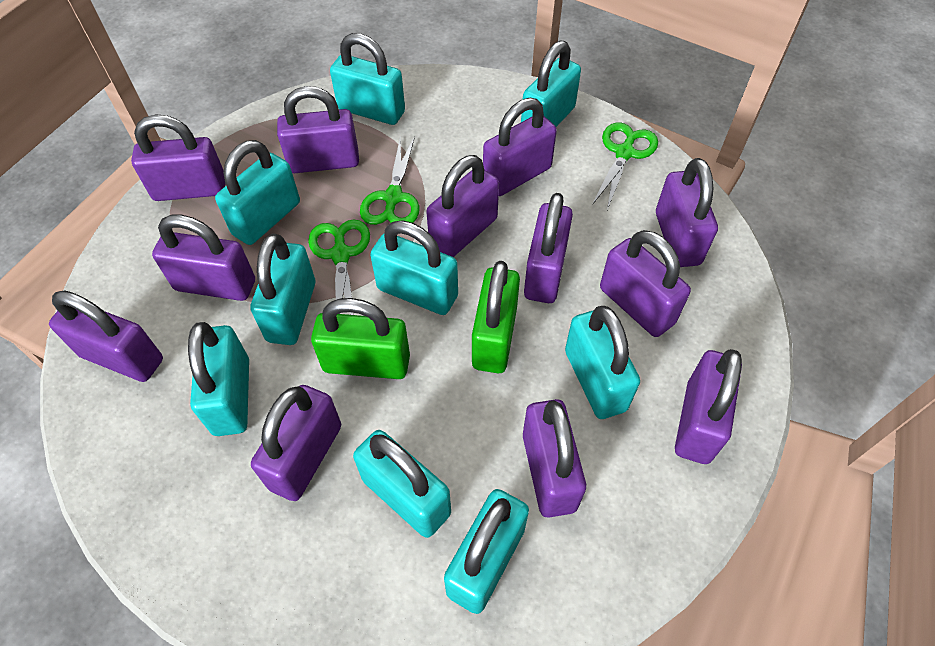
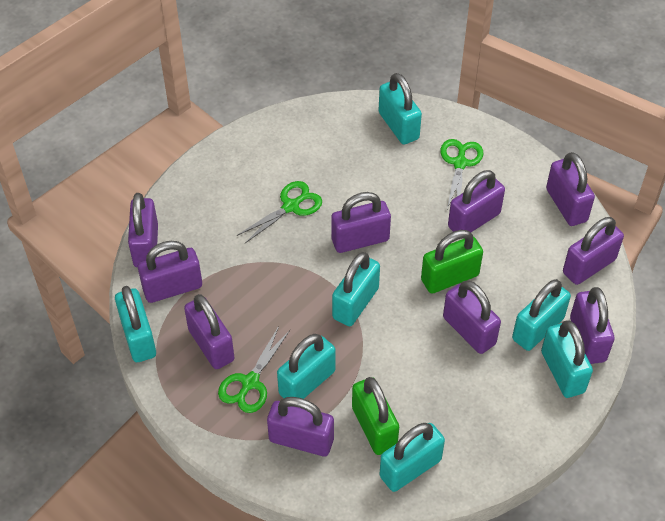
purple padlock: [49,290,163,382] [131,115,225,201] [152,215,255,301] [251,385,341,501] [277,86,359,173] [426,155,499,257] [483,98,557,196] [523,399,586,518] [524,193,573,303] [600,230,691,337] [656,158,718,267] [675,349,742,464] = 12 -> [128,193,158,267] [138,241,202,303] [184,294,235,369] [267,397,334,456] [331,192,391,253] [443,280,501,354] [448,170,505,232] [546,152,595,226] [563,217,624,285] [570,287,615,364] = 10
turquoise padlock: [188,322,249,436] [215,140,300,245] [250,233,315,345] [330,33,405,125] [353,430,451,538] [370,220,458,315] [444,489,529,614] [521,40,581,127] [565,306,640,419] = 9 -> [115,286,156,362] [277,334,336,399] [332,252,380,326] [379,73,422,144] [379,423,445,492] [512,279,571,351] [541,321,593,398] = 7

